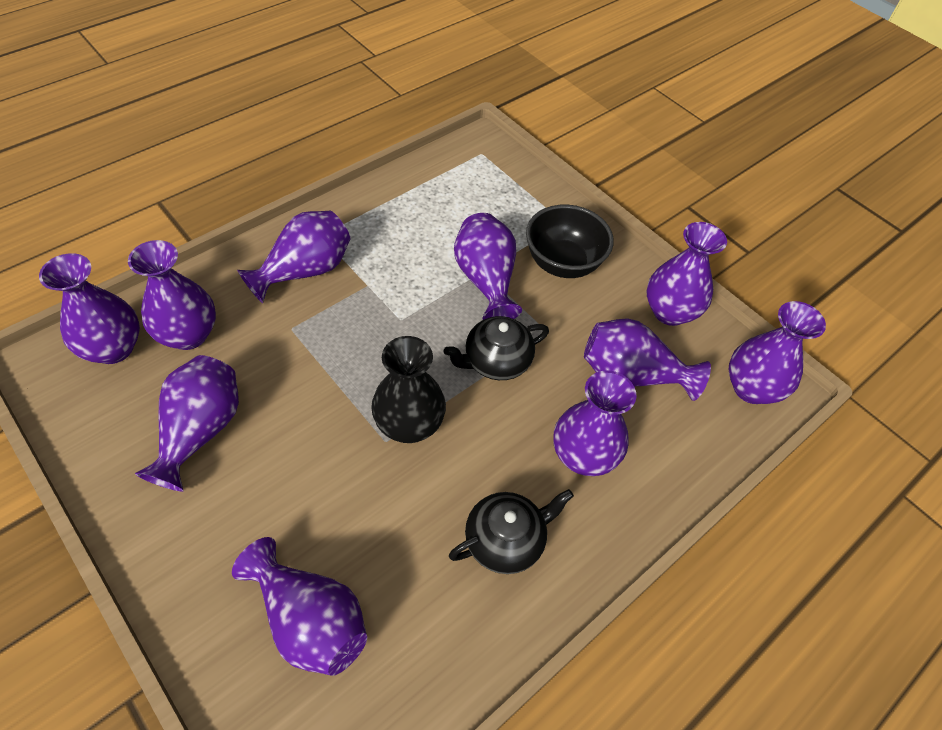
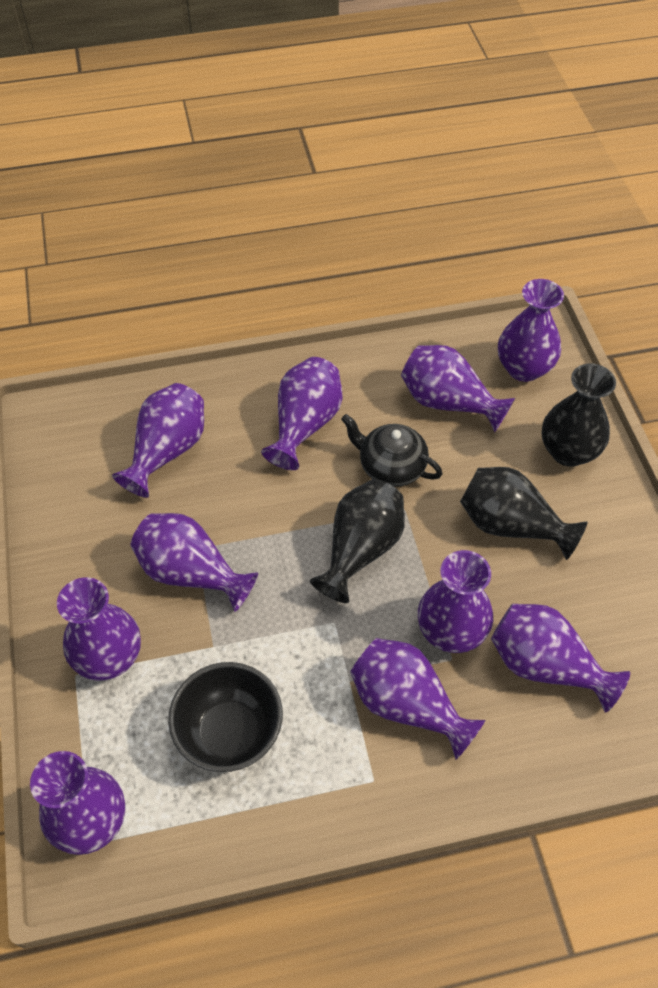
black teapot: [444,316,549,380] [449,489,574,574] = 2 -> [341,414,443,487] = 1
black vase: [371,336,446,443] = 1 -> [310,479,405,603] [460,467,587,560] [542,364,616,466] = 3

